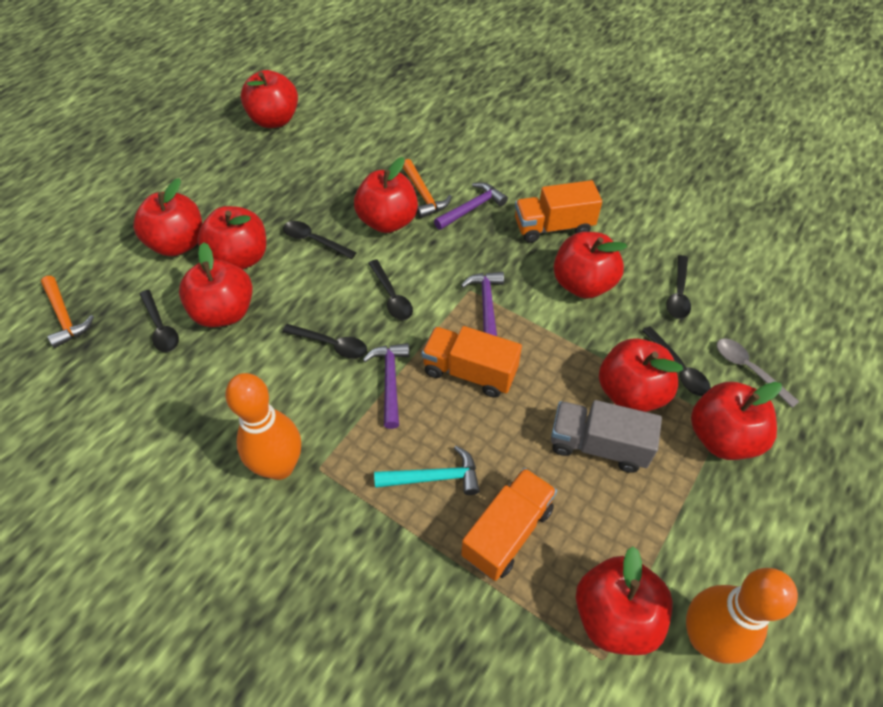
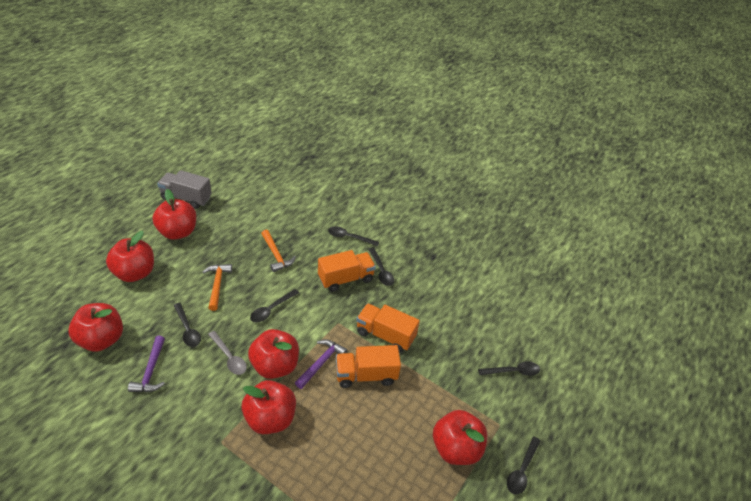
orange bowling pin: [225,373,301,480] [686,568,798,664] = 2 -> none = 0
purple hammer: [363,343,409,429] [434,182,508,230] [461,272,504,336] = 3 -> [128,336,165,392] [295,339,348,389] = 2
red apple: [133,178,203,256] [179,242,253,327] [197,206,266,269] [241,70,298,128] [354,157,418,233] [554,232,627,299] [576,546,673,655] [599,338,683,412] [691,382,782,460] = 9 -> [69,303,123,352] [106,231,154,282] [153,189,196,240] [242,380,296,434] [248,329,299,379] [433,410,487,465] = 6
turquoise hammer: [374,446,480,495] = 1 -> none = 0

